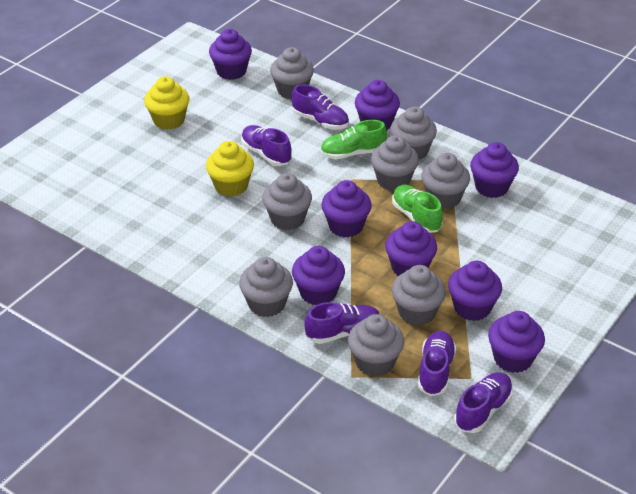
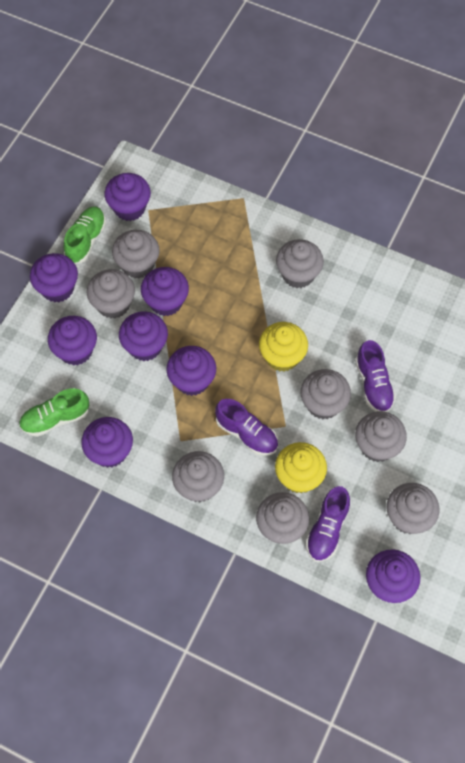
purple shoe: [241,125,292,166] [292,84,349,129] [304,302,379,344] [418,331,456,396] [454,372,513,433] = 5 -> [215,399,278,456] [306,486,350,562] [355,340,396,412] = 3

